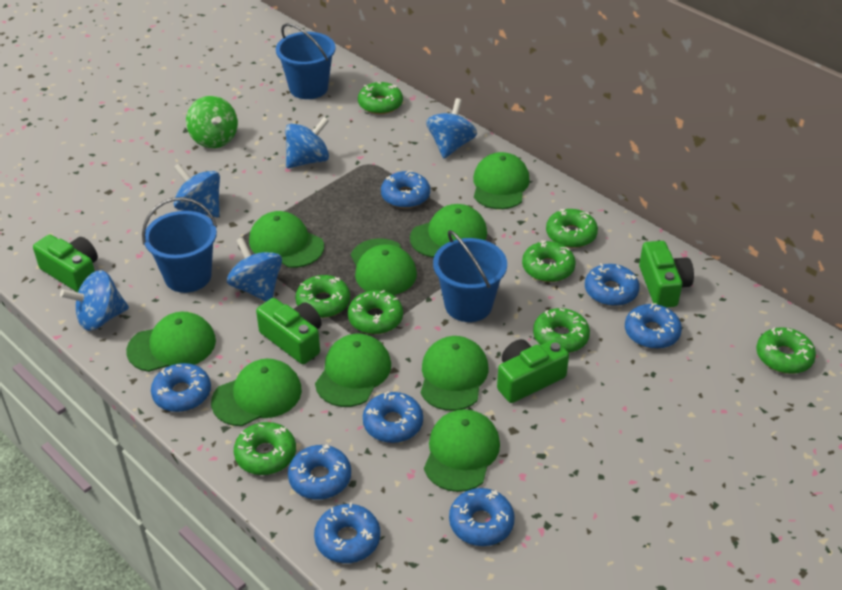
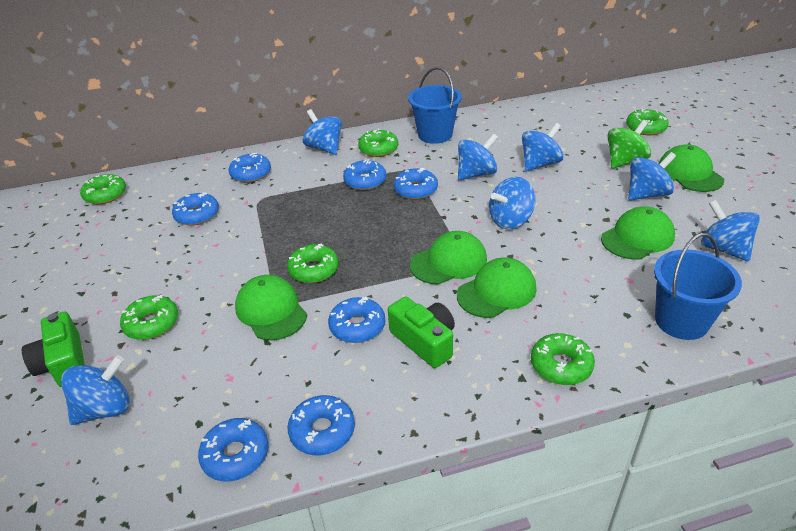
blue bucket: [142,197,217,293] [276,23,336,99] [433,230,507,322] = 3 -> [408,67,462,144] [654,233,742,340] = 2
blue donut: [151,363,211,412] [288,444,351,500] [314,502,380,563] [363,391,423,443] [381,171,430,208] [449,488,515,546] [585,263,639,306] [625,303,682,349] = 8 -> [172,192,219,226] [198,418,268,481] [228,153,271,183] [287,395,355,455] [328,297,385,343] [343,159,386,190] [394,168,438,200] = 7
blue spinning top: [60,270,129,331] [173,163,220,218] [227,237,282,302] [285,117,329,168] [426,98,477,158] = 5 -> [61,355,130,425] [302,109,342,155] [458,133,498,180] [489,177,536,229] [522,123,563,171] [628,152,676,201] [701,200,760,262] = 7
green camera: [33,234,98,293] [256,298,322,364] [497,339,569,403] [639,241,694,308] = 4 -> [22,311,85,387] [388,297,455,368] = 2
green cap: [126,312,216,372] [211,358,302,426] [249,211,324,268] [315,334,391,407] [351,238,417,295] [410,204,487,258] [421,336,488,411] [424,409,500,492] [473,152,530,209] = 9 -> [235,275,307,340] [410,231,487,284] [457,258,536,318] [601,206,675,260] [659,144,724,192] = 5
green donut: [234,422,296,475] [295,275,350,318] [348,290,403,334] [358,82,403,114] [522,240,576,282] [533,308,590,353] [546,209,598,248] [756,327,816,374] = 8 -> [80,174,126,204] [120,295,178,340] [287,243,339,283] [358,128,398,157] [531,333,595,385] [626,108,669,135] = 6

